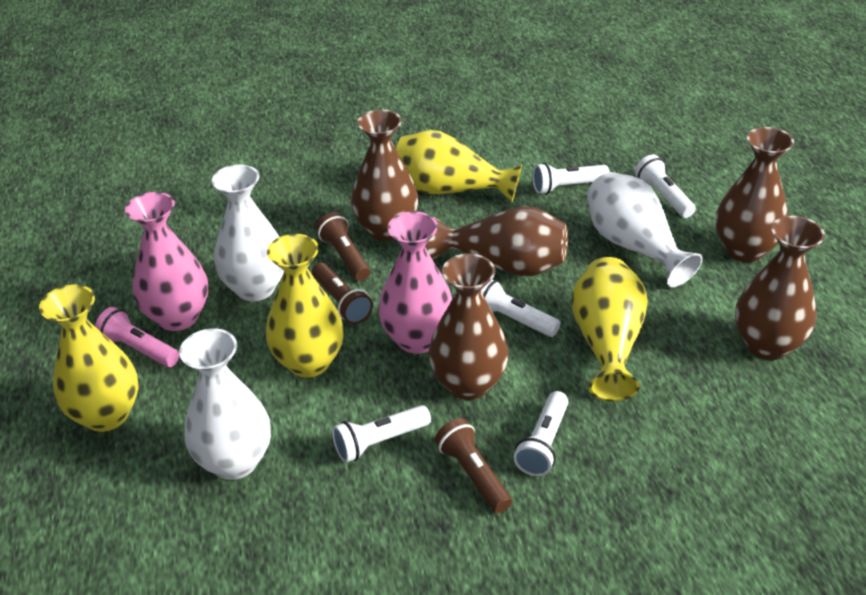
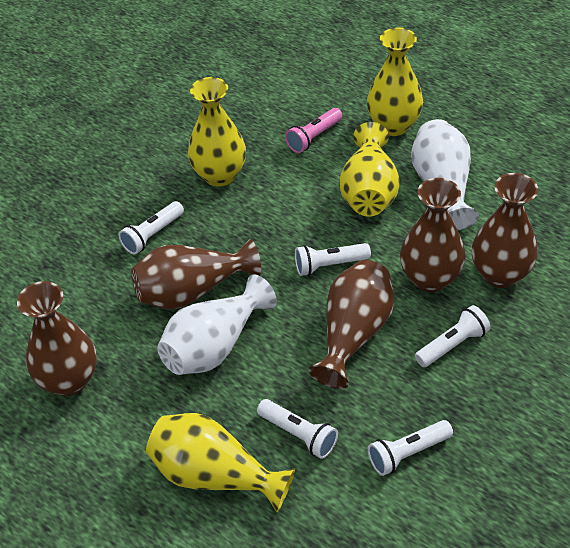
brown flashlight: [312,263,373,324] [316,212,370,281] [435,418,512,513] = 3 -> none = 0
pink vase: [125,192,208,331] [378,211,452,354] = 2 -> none = 0
white vase: [179,328,271,480] [212,165,284,301] [587,172,703,287] = 3 -> [157,274,277,375] [411,119,479,230] = 2

